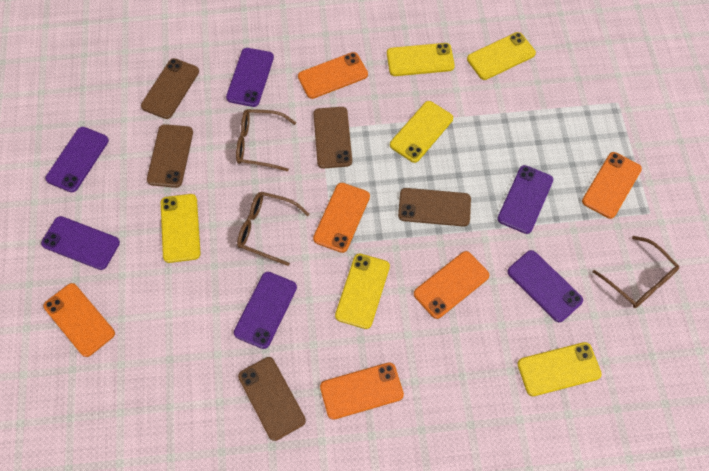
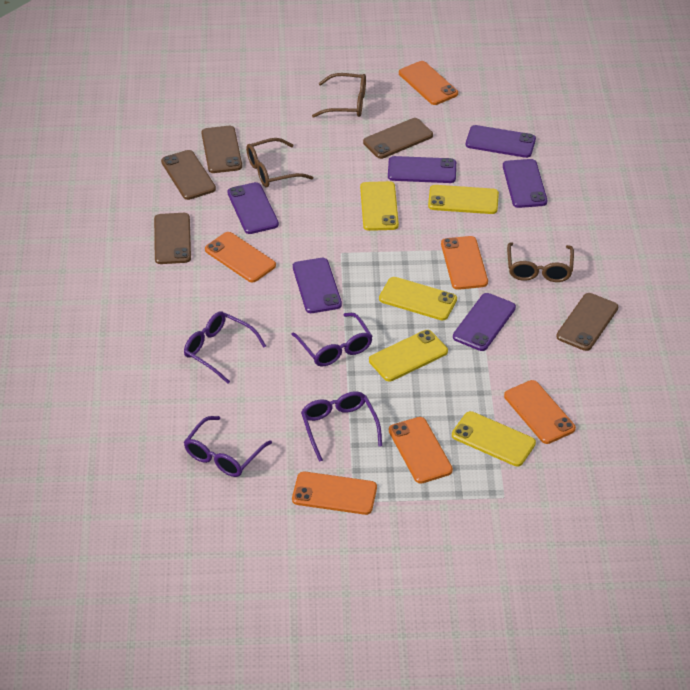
purple glasses: none = 0 -> [184,311,266,383] [184,416,272,477] [291,313,373,366] [301,391,382,462] = 4
yellow phone: [161,194,201,263] [335,254,390,329] [387,43,455,76] [390,101,453,163] [467,32,536,80] [517,342,602,396] = 6 -> [360,181,399,231] [369,330,448,381] [379,277,457,320] [428,185,499,214] [452,411,536,466] = 5

